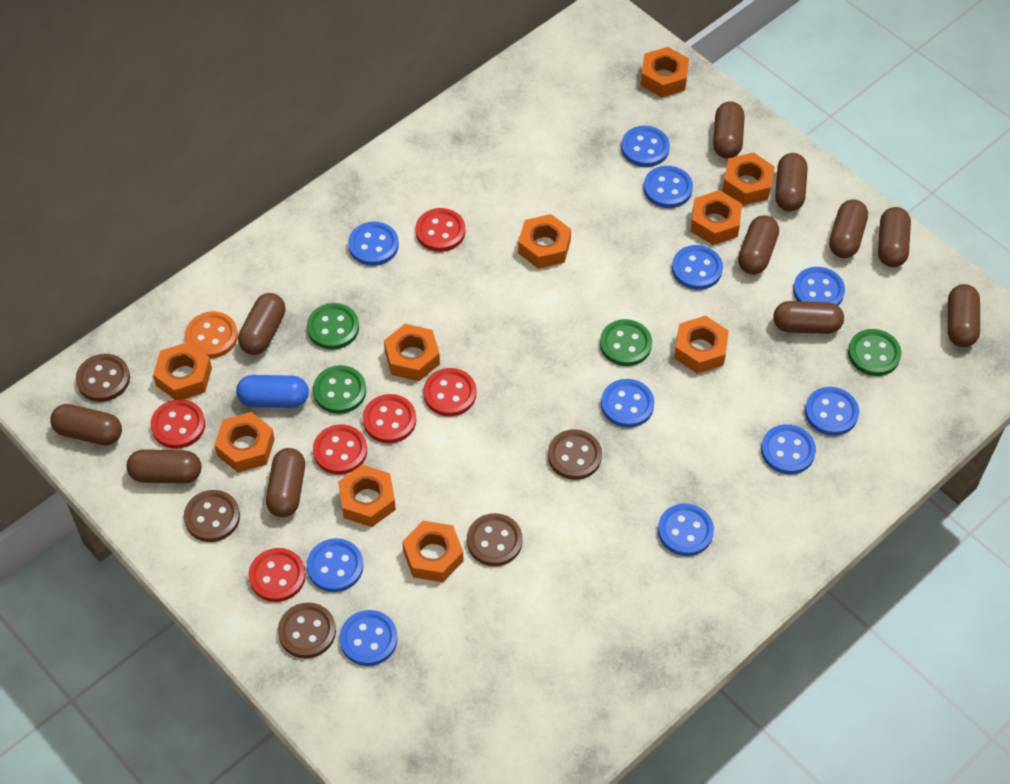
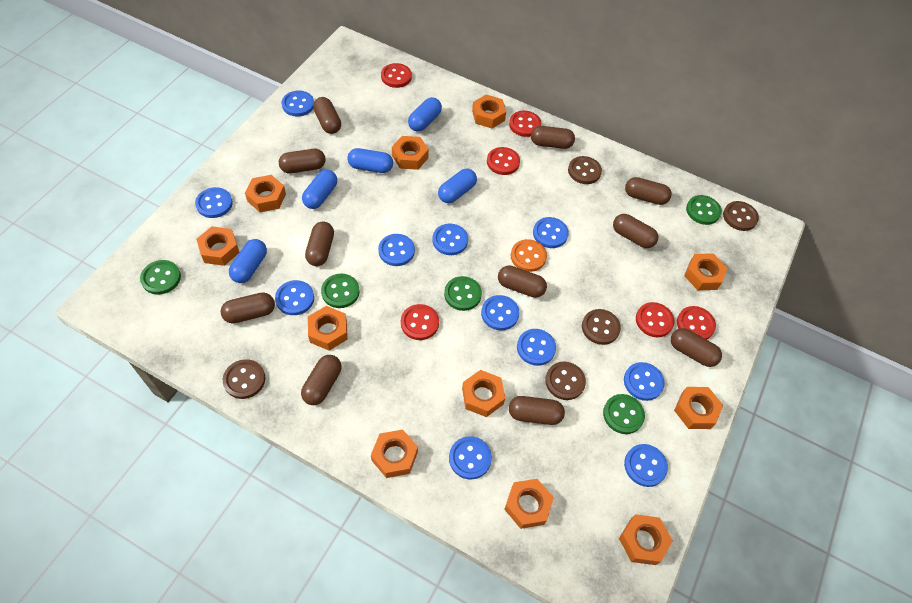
blue capsule: [236,375,309,408] = 1 -> [229,239,267,283] [302,170,337,209] [347,148,393,173] [408,97,442,132] [438,168,477,203] = 5
green button: [307,303,359,350] [313,365,366,414] [600,319,652,366] [848,329,902,376] = 4 -> [140,260,181,295] [321,273,360,308] [444,276,482,311] [603,394,645,434] [686,195,722,225] = 5
orange nut: [153,342,212,400] [214,412,275,473] [338,465,396,527] [384,324,440,381] [402,521,463,582] [518,214,571,269] [641,47,689,98] [674,316,729,374] [690,190,742,245] [722,152,775,205] = 10 -> [196,226,239,266] [245,175,286,212] [308,306,348,351] [371,430,418,478] [392,136,429,170] [462,370,505,417] [472,94,506,128] [504,479,554,529] [619,514,673,565] [674,387,723,429] [684,253,728,290] = 11

